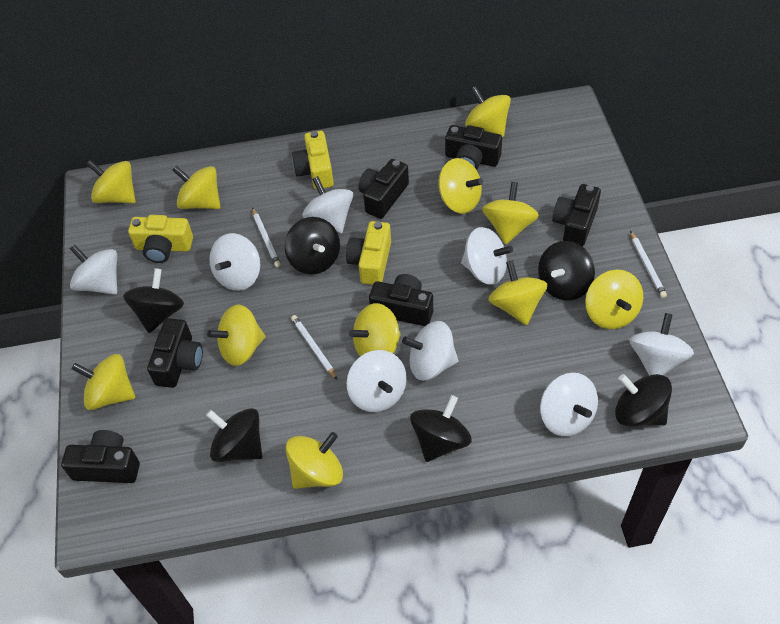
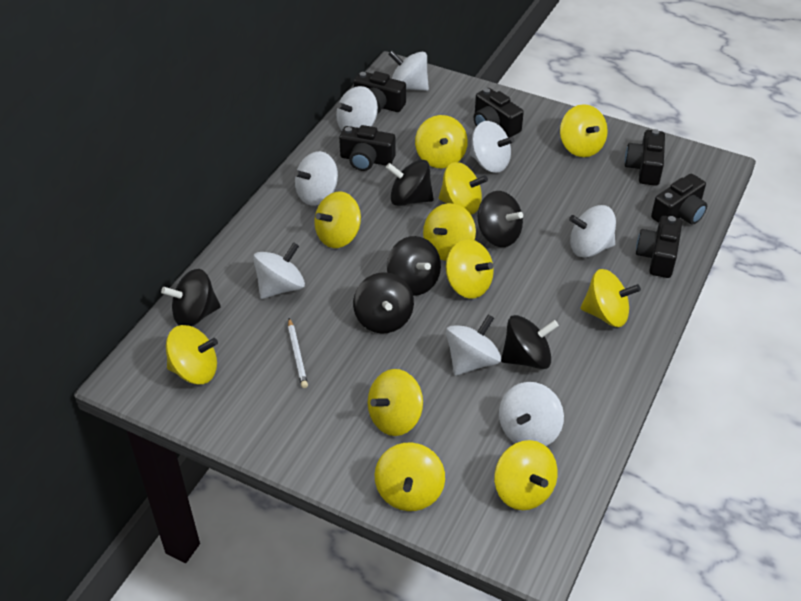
white pencil: [252,208,281,267] [291,315,337,380] [630,231,667,298] = 3 -> [288,318,308,388] = 1
yellow camera: [128,215,193,263] [292,131,334,189] [346,221,391,285] = 3 -> none = 0

